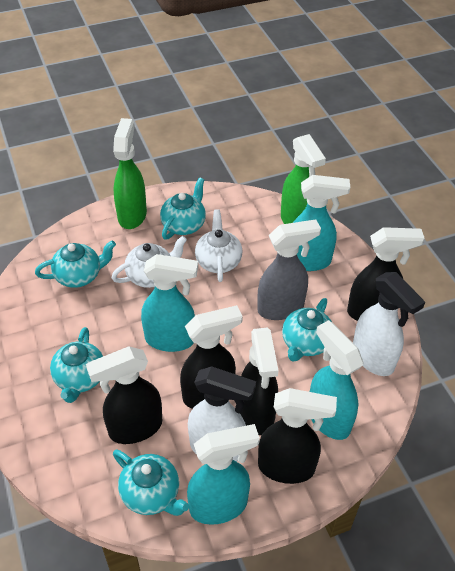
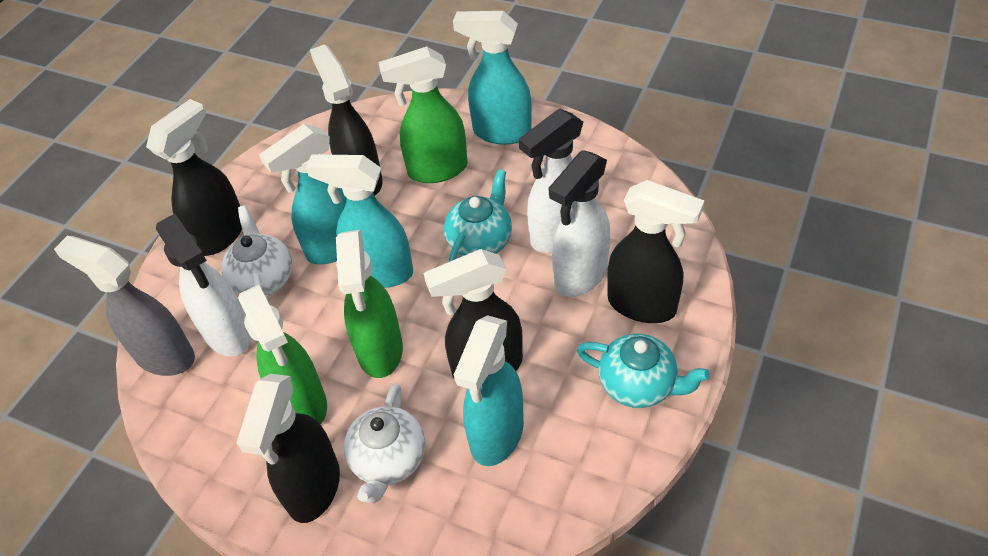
green spray bottle: [113,118,147,229] [281,134,326,224] = 2 -> [238,285,327,424] [336,230,403,378] [378,46,468,183] = 3
turquoise teapot: [35,240,116,288] [50,327,103,403] [113,450,189,516] [160,177,206,240] [282,298,332,362] = 5 -> [444,169,512,262] [577,334,710,408] = 2
white spray bottle: [188,366,256,462] [353,272,425,376] = 2 -> [156,214,252,356] [519,109,583,253] [549,150,610,297] = 3

